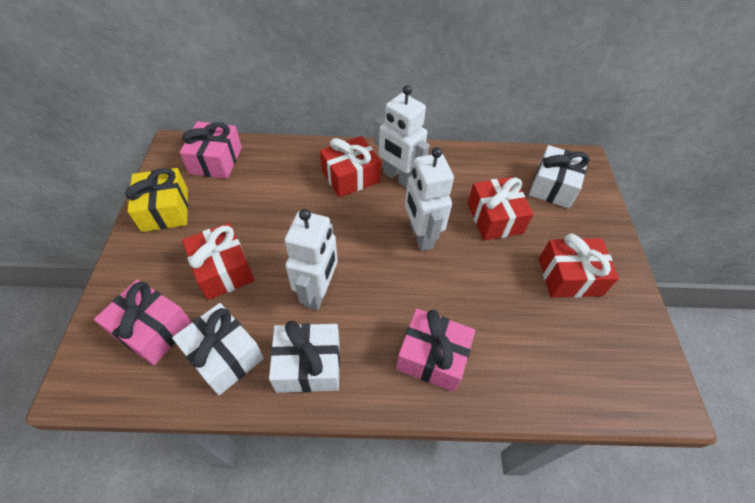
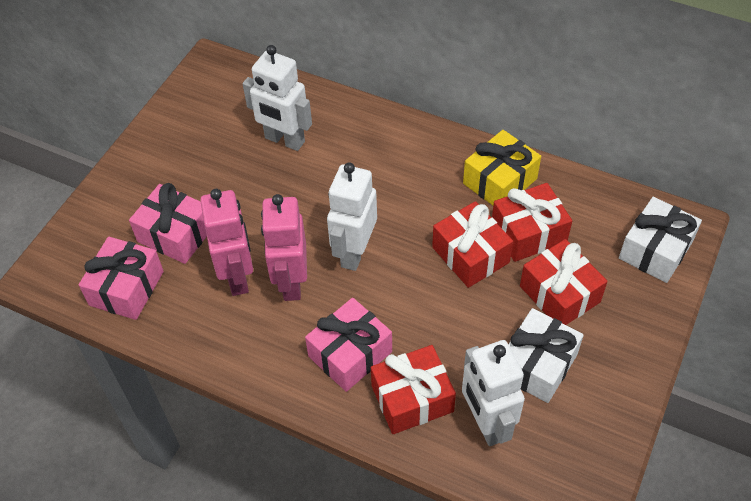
pink robot: none = 0 -> [200,189,253,296] [261,194,307,301] = 2
white gift: [172,303,264,395] [269,321,340,393] [529,145,590,208] = 3 -> [508,308,584,403] [619,197,702,283] = 2

